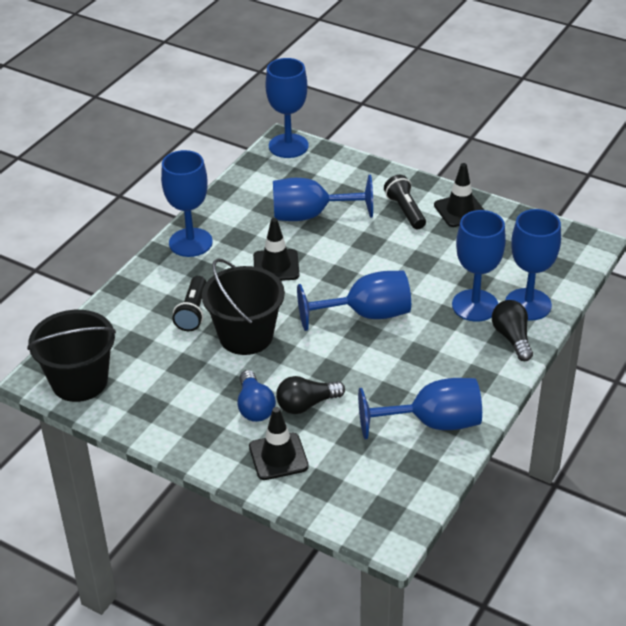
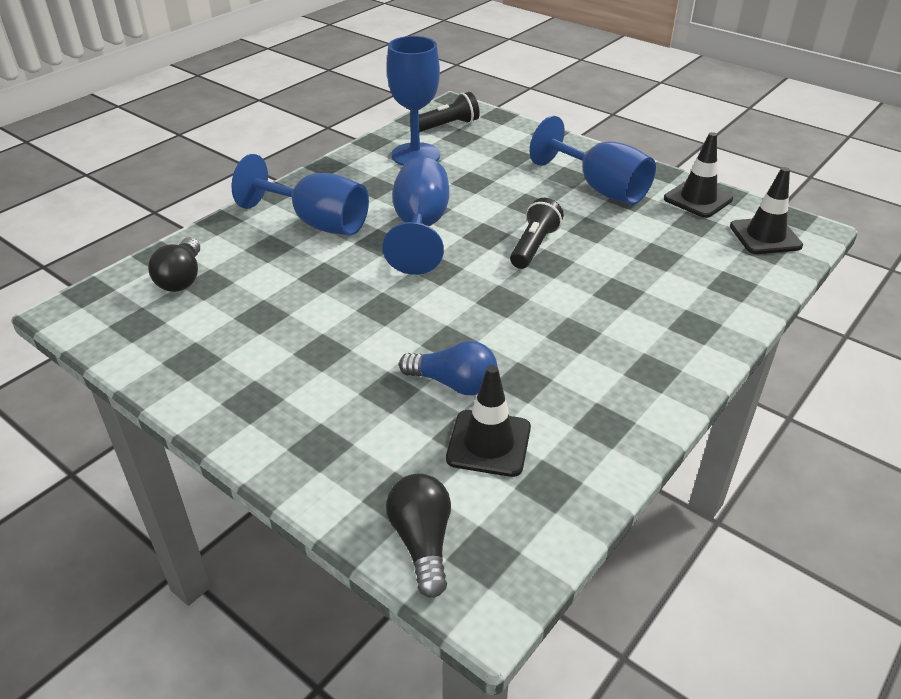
black bucket: [27,310,116,402] [202,259,285,355] = 2 -> none = 0
blue goblet: [161,150,213,257] [266,58,309,158] [273,175,373,221] [297,271,411,331] [358,378,482,439] [452,210,506,322] [505,209,561,321] = 7 -> [232,154,369,236] [382,157,449,275] [387,36,440,166] [530,116,656,205] = 4

